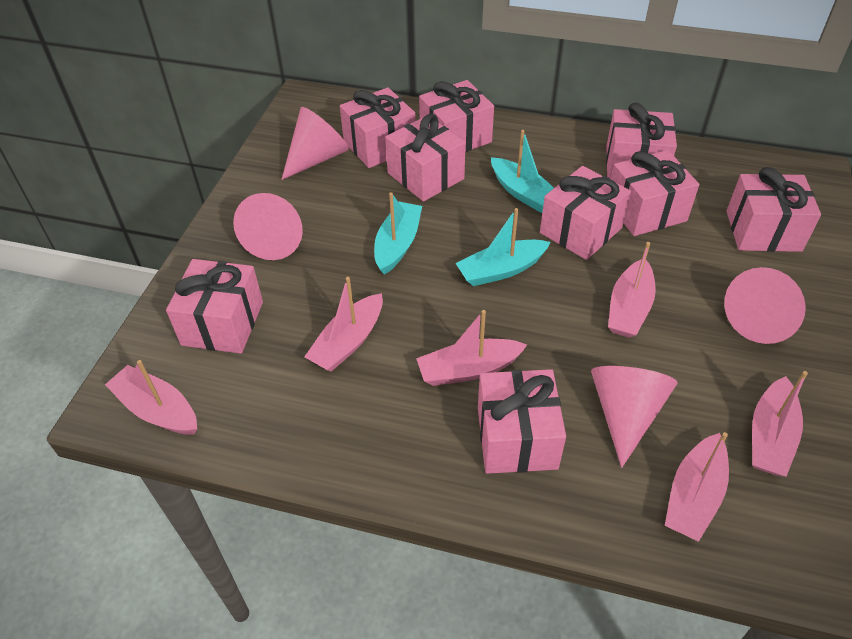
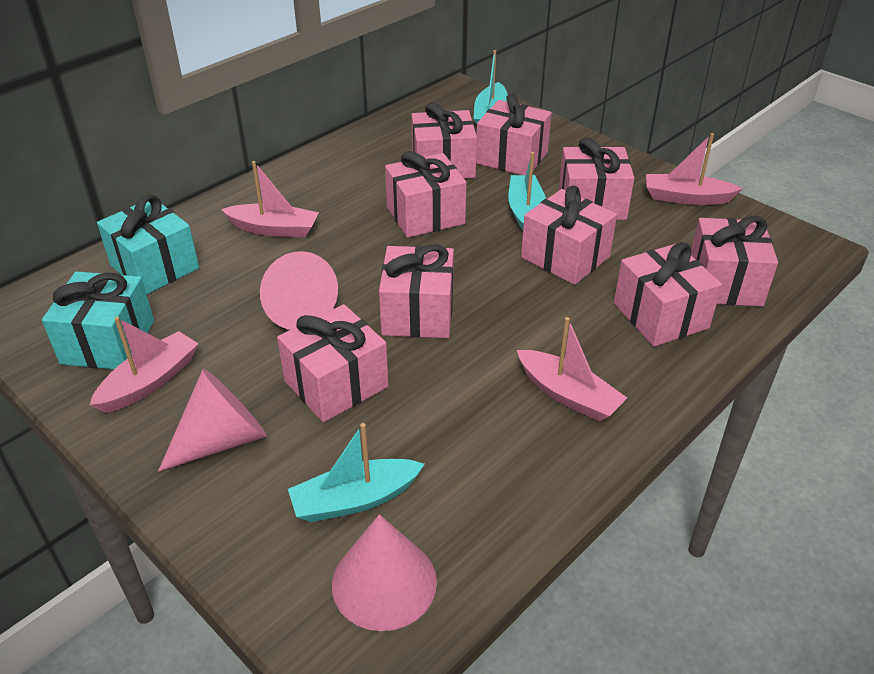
pink boat: [105,360,197,435] [304,277,383,372] [416,310,527,386] [608,242,656,338] [665,432,729,542] [752,371,808,477] = 6 -> [90,317,199,413] [221,161,319,237] [517,317,627,422] [646,133,743,205] = 4
pink cone: [233,193,303,260] [281,107,349,180] [591,366,678,468] [724,267,806,344] = 4 -> [158,369,267,472] [260,251,338,330] [332,514,437,631] = 3
turquoise gift: none = 0 -> [42,271,154,369] [97,195,199,294] = 2

